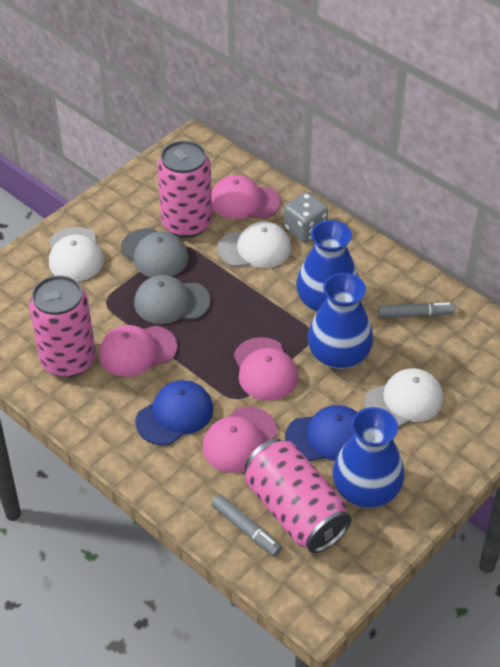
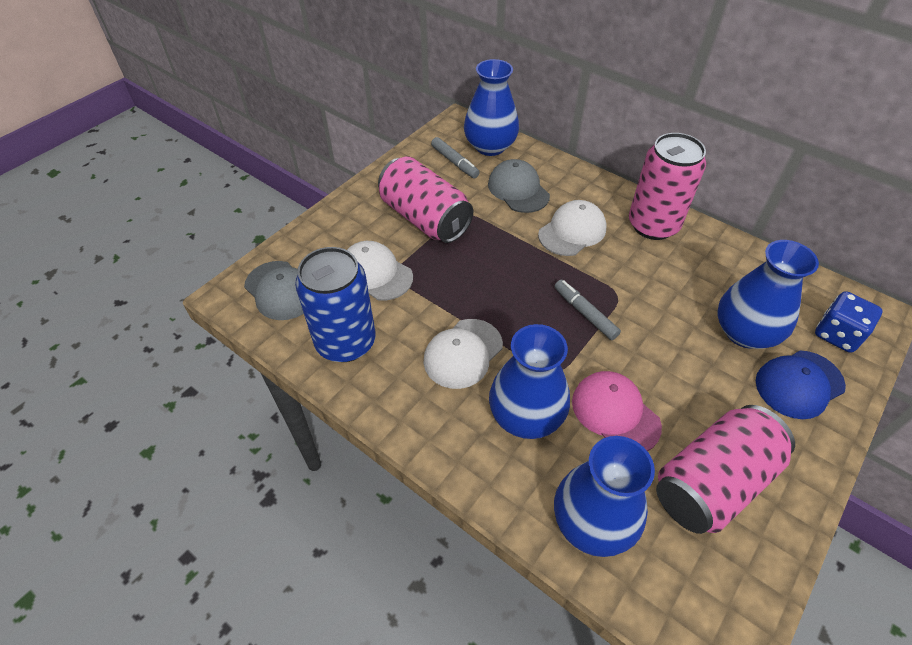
blue can: none = 0 -> [295,247,376,362] = 1
blue cap: [135,380,213,445] [285,405,357,461] = 2 -> [756,350,846,419] = 1
blue dice: none = 0 -> [815,291,882,353] = 1
blue vase: [296,220,359,313] [308,273,373,369] [333,407,405,508] = 3 -> [464,59,519,156] [489,324,570,439] [554,436,655,557] [718,240,819,349] = 4
grey dice: [284,192,328,243] = 1 -> none = 0
pink cap: [99,325,178,377] [203,407,277,473] [212,175,281,219] [234,337,298,401] = 4 -> [572,371,662,451] = 1

